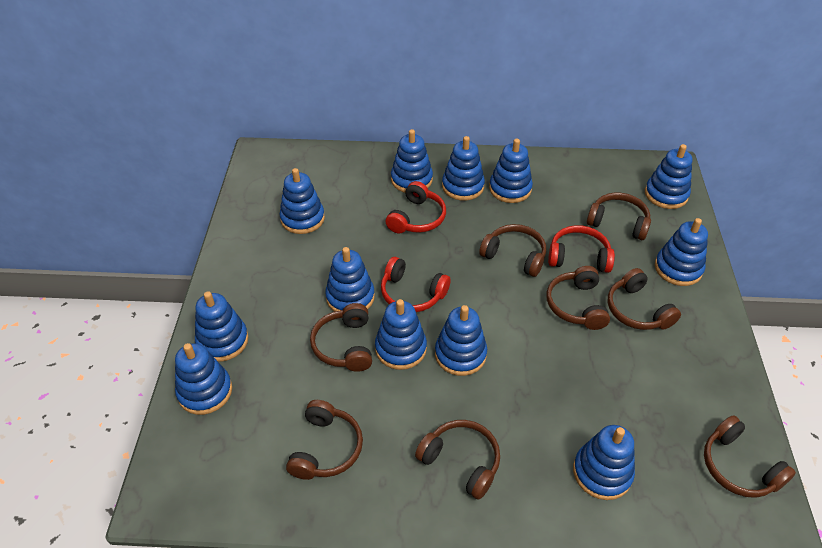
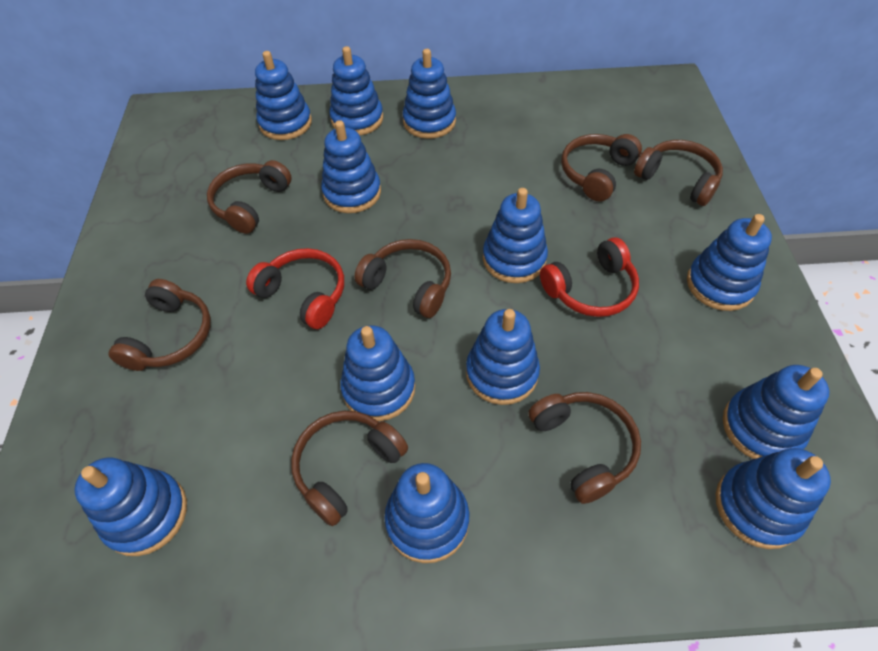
brown headphones: [286,400,363,480] [310,303,372,372] [415,420,500,500] [479,224,546,277] [546,266,610,330] [587,193,651,240] [608,268,681,330] [704,415,796,498] = 8 -> [108,279,211,371] [207,160,292,234] [291,411,408,526] [354,239,451,318] [528,392,641,504] [561,134,642,201] [634,140,723,206] = 7
red headphones: [381,257,450,312] [386,181,446,233] [548,225,615,273] = 3 -> [246,248,344,329] [540,237,639,317] = 2

